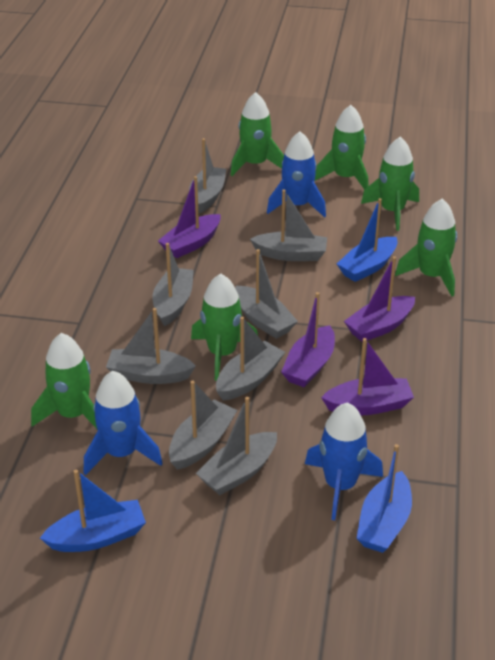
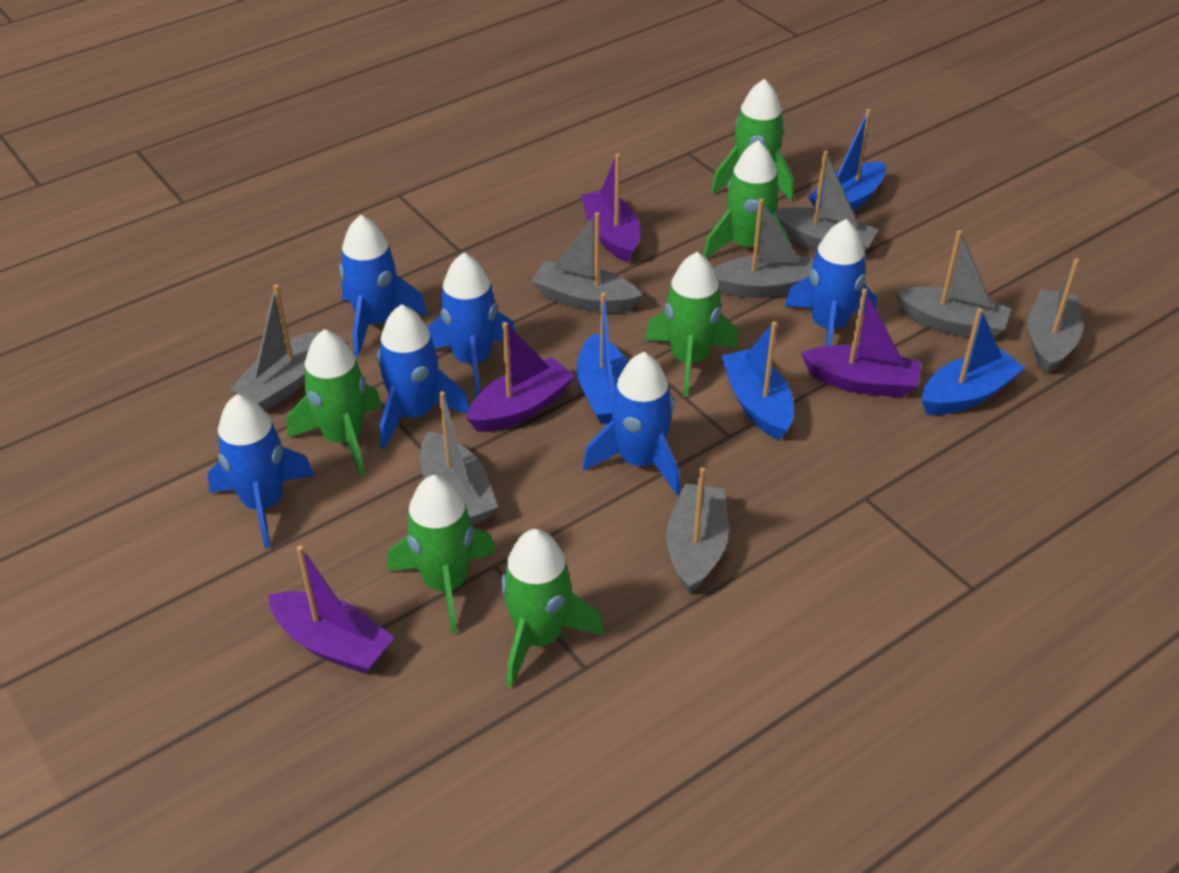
blue boat: [40,470,146,552] [337,198,398,282] [356,444,412,553] = 3 -> [576,293,628,424] [721,321,794,440] [808,109,886,211] [922,308,1024,415] = 4
blue rocket: [84,371,163,475] [267,131,326,218] [305,403,383,520] = 3 -> [207,394,315,549] [339,215,428,357] [377,304,469,449] [427,253,515,397] [583,352,681,495] [784,219,877,346] = 6

